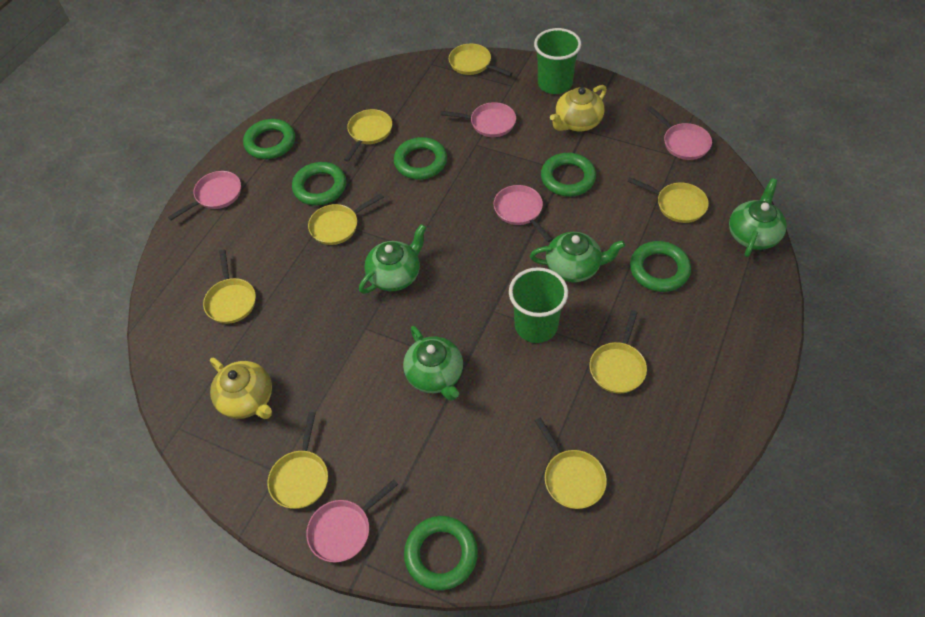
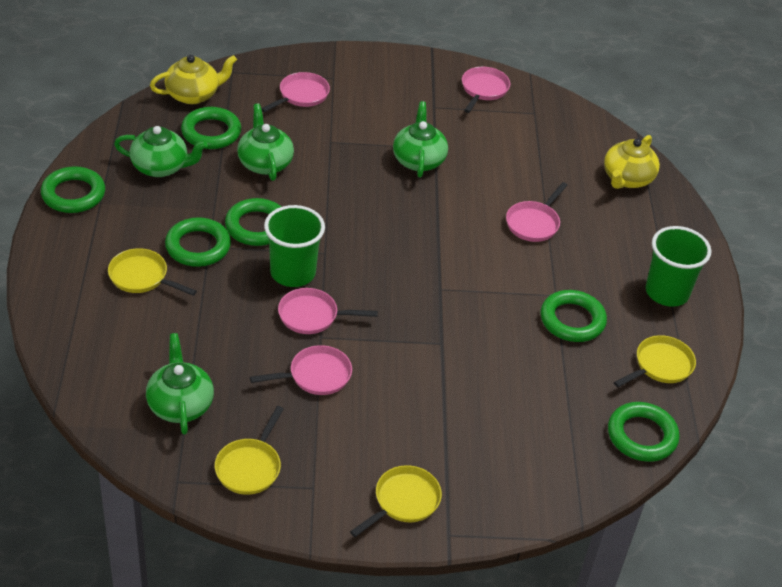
yellow pan: [203,250,256,324] [268,412,328,509] [308,194,384,245] [344,109,392,162] [449,44,512,76] [535,418,607,509] [590,310,647,393] [627,177,709,223] = 8 -> [108,248,197,296] [215,406,284,495] [350,465,442,537] [614,335,696,387] = 4

